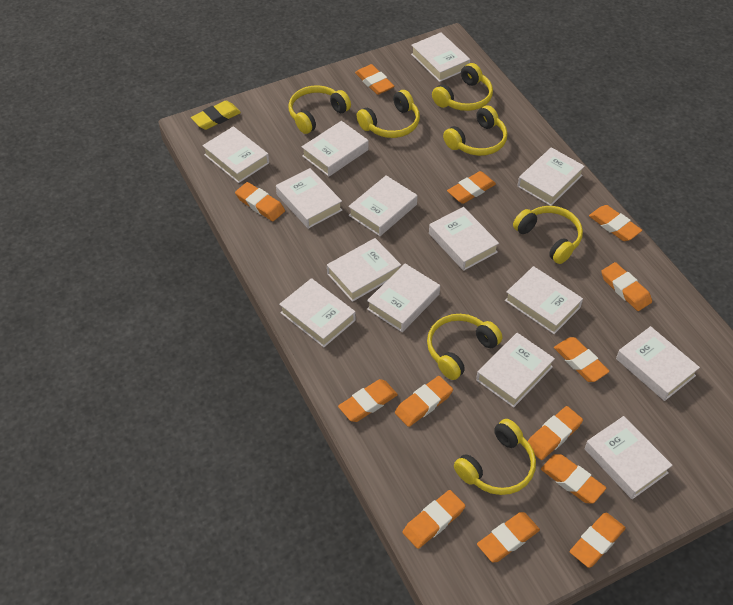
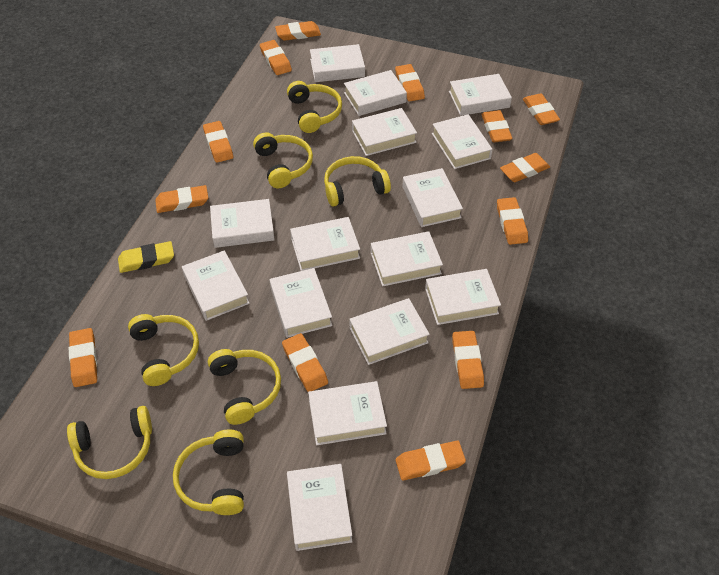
white book: [202,126,269,183] [276,168,342,229] [279,278,356,347] [302,121,369,177] [327,238,401,302] [348,175,417,236] [367,264,440,332] [411,33,470,82] [429,207,499,271] [476,333,555,408] [505,266,583,334] [517,147,585,206] [584,416,673,499] [616,326,700,401] = 14 -> [182,250,250,321] [210,199,275,248] [269,268,332,338] [287,464,353,551] [290,217,360,271] [308,381,387,445] [310,44,365,82] [344,70,407,116] [349,298,430,365] [352,108,417,156] [370,231,443,286] [402,168,463,227] [425,269,501,325] [432,114,493,169] [449,74,512,116] = 15

